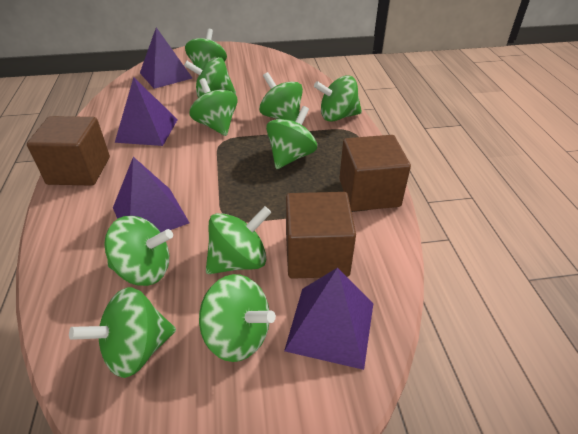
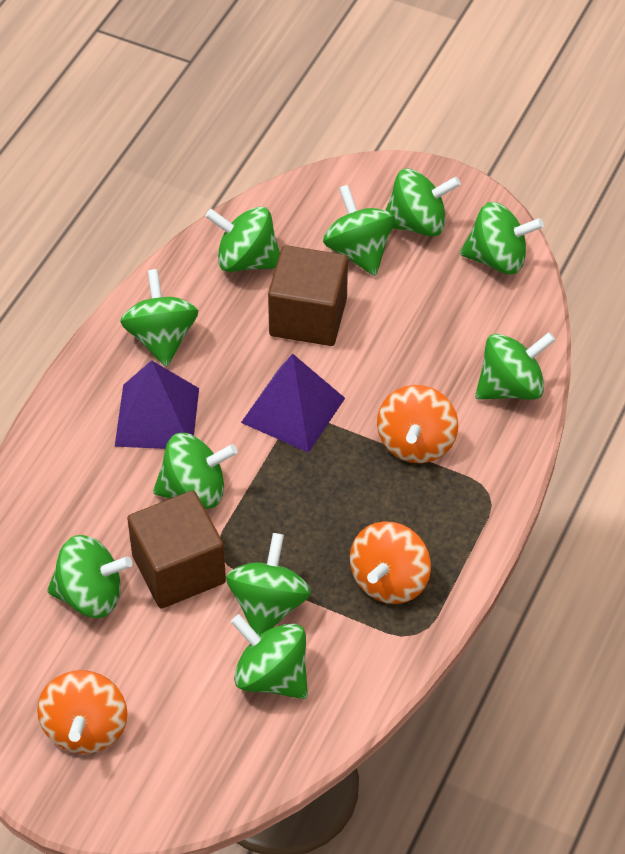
brown cube: [27,116,110,186] [286,192,356,279] [339,135,411,211] = 3 -> [127,490,226,608] [268,245,348,346] = 2
orange spinning top: none = 0 -> [37,670,128,754] [350,521,431,604] [377,385,458,463] = 3
purple pyramid: [113,157,189,232] [115,77,178,146] [140,27,192,89] [284,268,373,370] = 4 -> [115,360,199,449] [241,353,345,453] = 2

